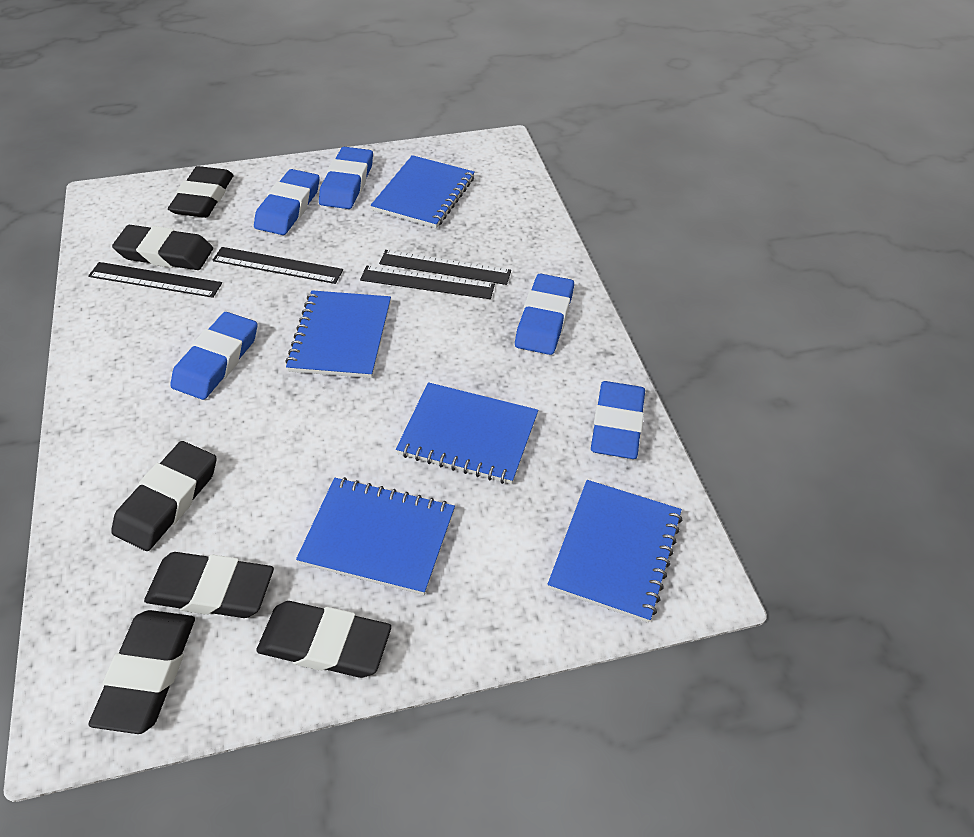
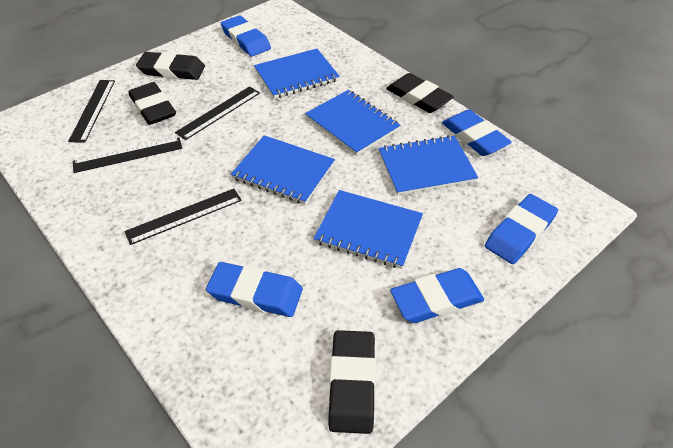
black eraser: [88,610,195,734] [111,441,216,551] [112,225,213,270] [144,552,274,618] [168,166,234,218] [256,601,391,678] = 6 -> [129,82,176,125] [136,52,205,80] [328,330,376,434] [386,73,454,113] = 4

